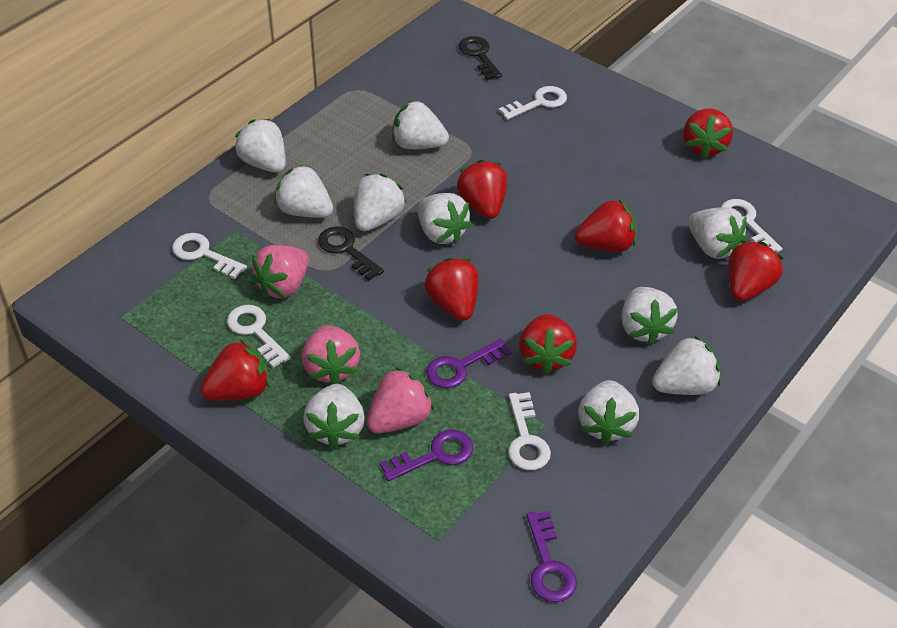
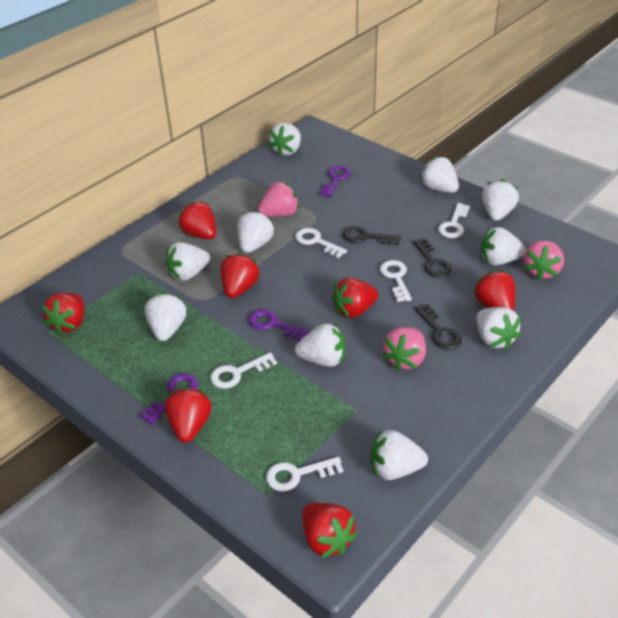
black key: [318,226,384,280] [458,36,502,80] = 2 -> [342,226,401,245] [413,238,452,277] [415,304,462,349] = 3

